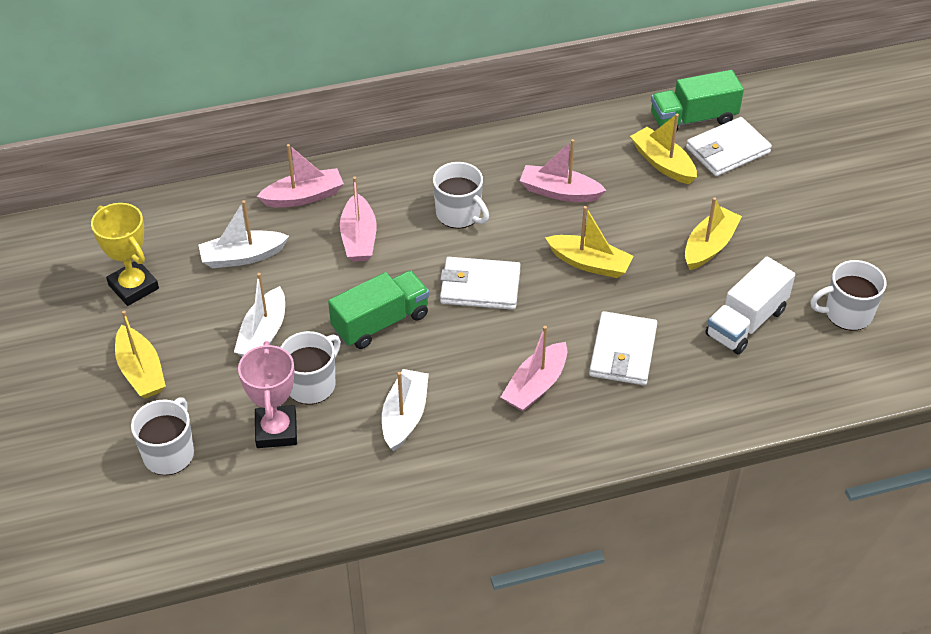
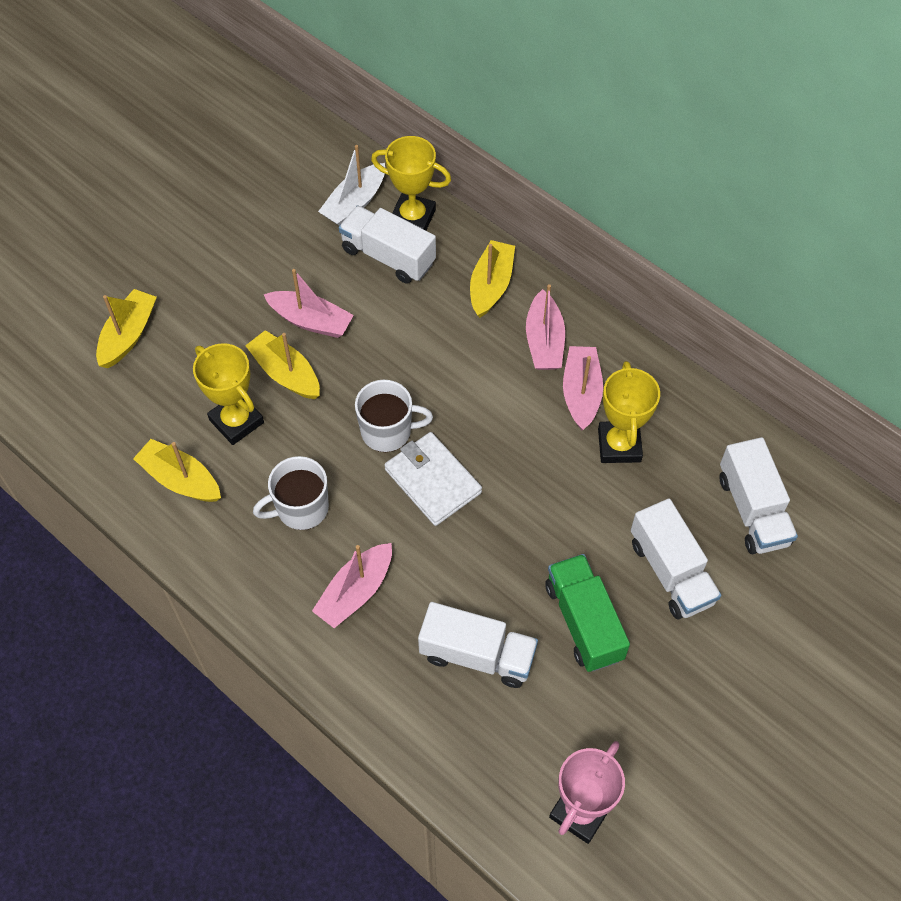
green truck: [328,271,429,349] [651,70,744,132] = 2 -> [545,554,630,672] = 1
white boat: [198,200,289,268] [234,273,285,357] [382,369,429,451] = 3 -> [318,145,385,226] = 1
white mug: [131,397,194,475] [281,331,341,404] [433,162,489,229] [810,260,886,331] = 4 -> [253,456,329,530] [355,380,433,452] = 2
white truck: [705,256,795,354] = 1 -> [339,205,436,284] [418,602,538,688] [631,499,721,619] [720,437,798,554] = 4
white wallet: [440,257,521,310] [589,311,657,385] [686,117,772,176] = 3 -> [384,432,482,526] = 1
yellow trophy: [91,203,159,306] = 1 -> [193,343,264,445] [371,136,451,230] [598,361,660,463] = 3

